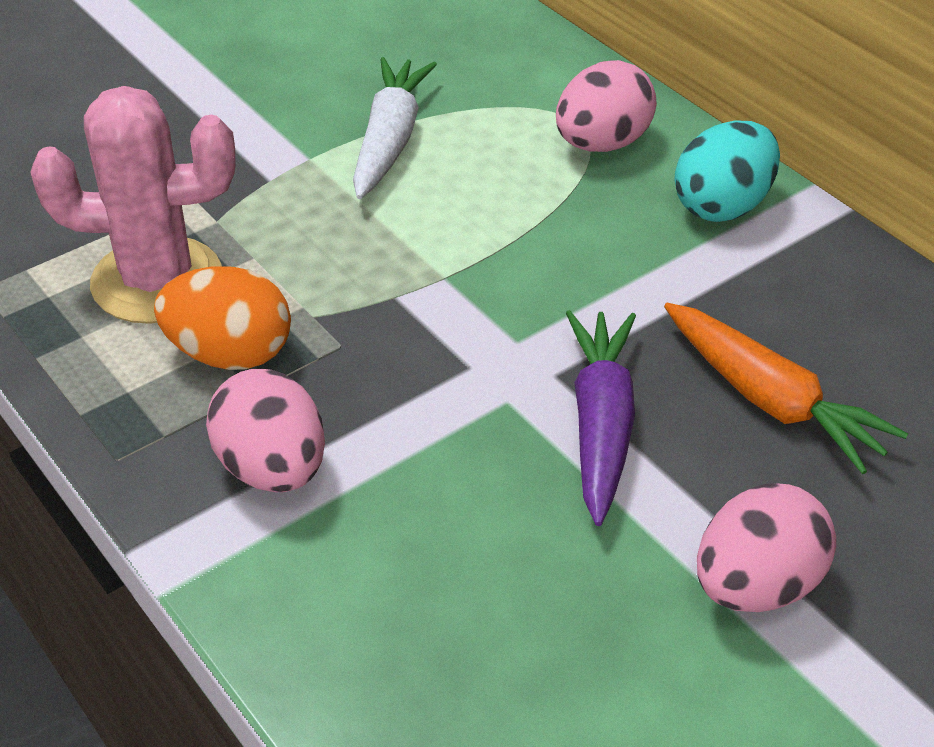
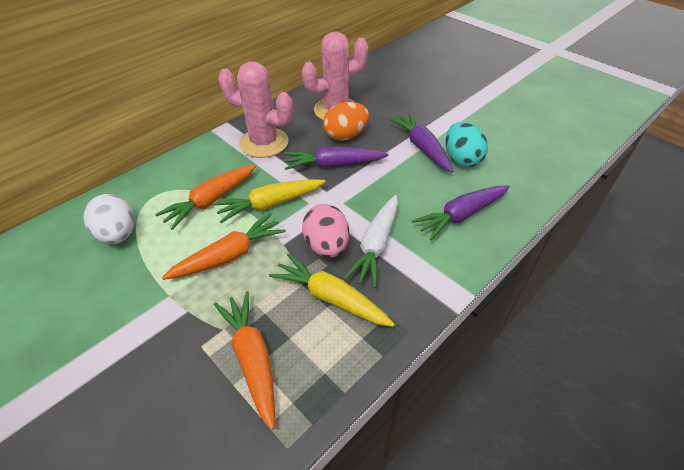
orange carrot: [664,303,908,474] = 1 -> [155,164,256,230] [162,213,286,280] [214,291,275,430] = 3
pink cactus: [31,86,235,324] = 1 -> [218,62,293,158] [301,32,369,120] = 2
pink egg: [206,369,325,492] [556,60,657,152] [697,483,836,612] = 3 -> [302,204,349,257] = 1
purple carrot: [566,310,636,526] = 1 -> [284,146,388,170] [389,113,453,172] [412,185,510,240] = 3
white egg: none = 0 -> [83,194,134,244] = 1
yellow carrot: none = 0 -> [213,179,326,223] [269,253,395,327] = 2

